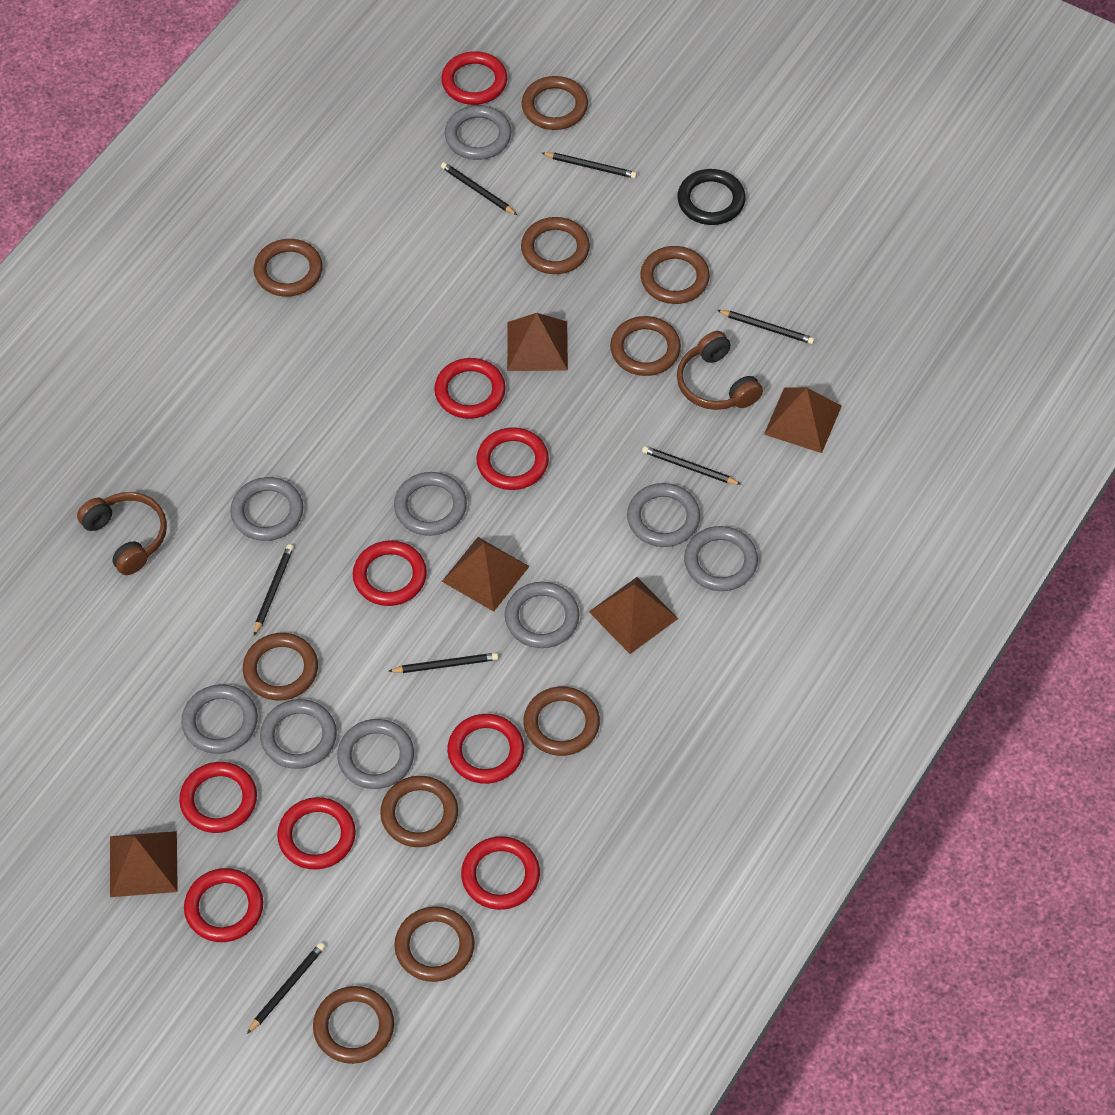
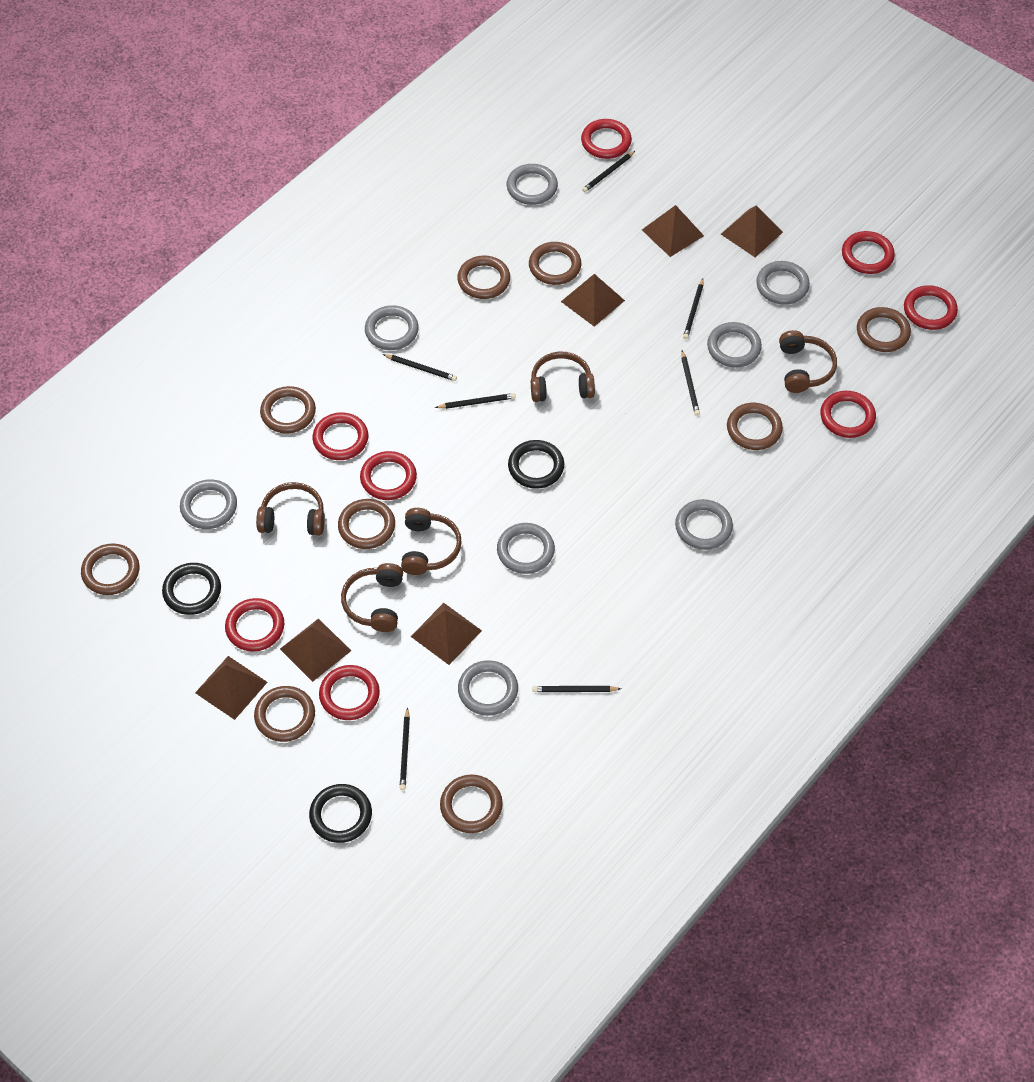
black ring: [677,169,746,225] = 1 -> [162,563,221,615] [309,784,372,843] [508,440,564,489] = 3
brown headphones: [77,492,167,575] [677,331,763,410] = 2 -> [256,482,325,536] [341,563,403,632] [401,508,462,575] [531,352,595,402] [779,330,837,393] = 5
brown pyramid: [110,831,178,897] [442,537,530,612] [507,313,568,371] [589,577,678,654] [764,387,842,453] = 5 -> [195,656,268,720] [280,618,351,682] [411,603,482,665] [561,274,625,327] [642,205,704,257] [721,206,783,257] = 6
brown ring: [243,633,318,701] [254,239,323,297] [313,986,394,1064] [380,776,458,847] [394,906,475,982] [521,217,590,274] [522,76,588,130] [523,686,600,756] [610,316,681,376] [640,246,710,304] = 10 -> [81,543,140,595] [254,686,315,742] [260,386,316,433] [338,499,395,549] [440,775,503,833] [457,256,510,299] [529,242,582,285] [727,403,783,450] [857,307,911,352] = 9
grey ring: [181,685,258,754] [230,477,303,541] [260,699,337,769] [337,719,414,789] [394,472,467,536] [444,105,512,160] [505,582,579,648] [627,483,700,547] [684,526,758,591] = 9 -> [180,479,237,529] [365,305,419,350] [458,660,518,716] [497,523,555,574] [507,164,558,205] [675,499,733,550] [707,322,762,367] [756,261,810,305] = 8
red ring: [179,762,257,833] [184,868,263,942] [277,797,356,870] [353,540,427,606] [434,358,506,419] [441,51,507,105] [447,714,524,784] [461,836,540,910] [477,427,549,490] = 9 -> [225,598,284,652] [313,412,368,460] [319,665,380,720] [360,451,417,500] [581,119,632,159] [820,391,876,438] [842,231,895,274] [904,285,958,330] = 8

